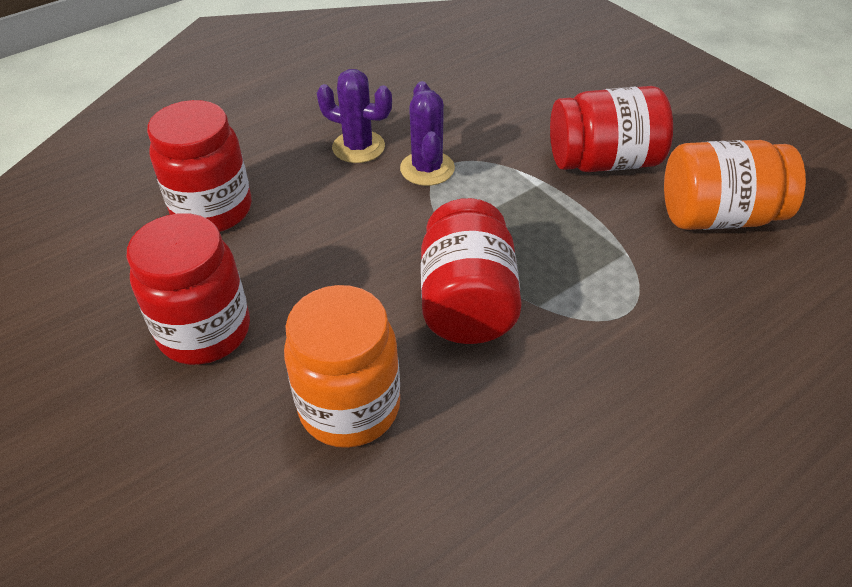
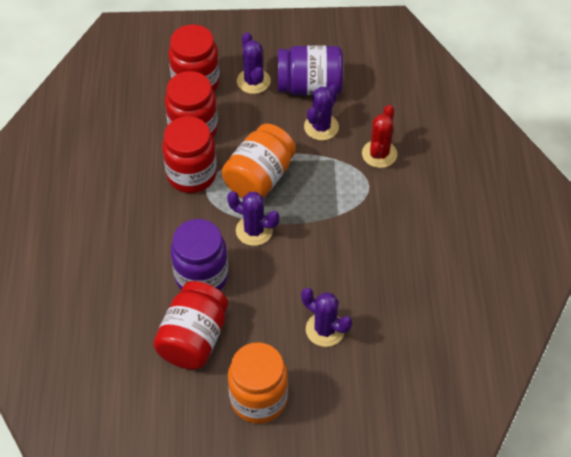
purple cactus: [317,69,392,163] [400,81,455,186] = 2 -> [227,191,279,246] [237,32,271,94] [301,288,352,347] [304,85,339,141] = 4
purple jar: none = 0 -> [171,219,228,291] [278,46,343,95] = 2
red cactus: none = 0 -> [362,105,397,168] = 1

